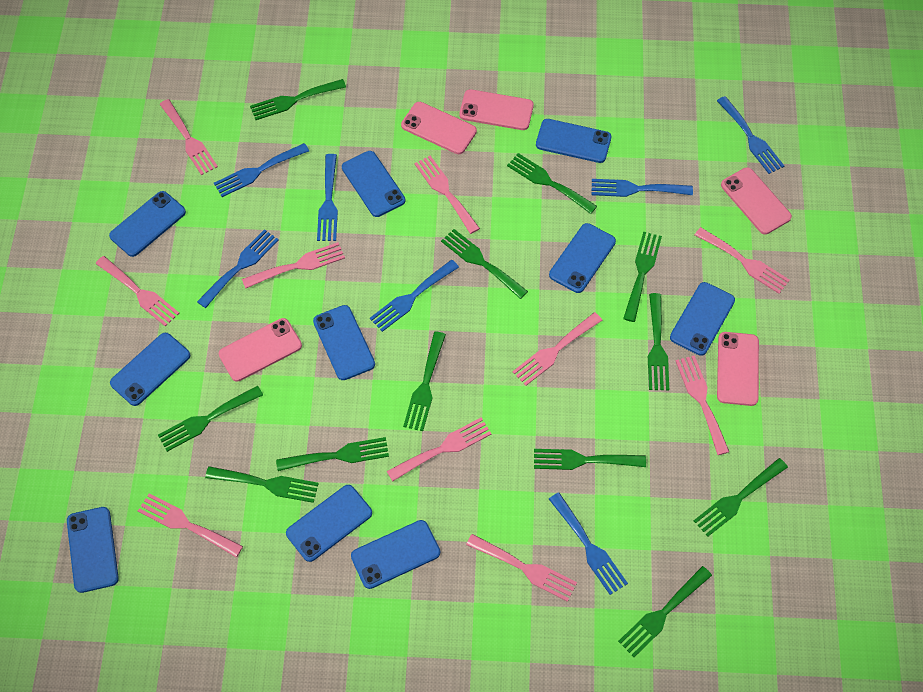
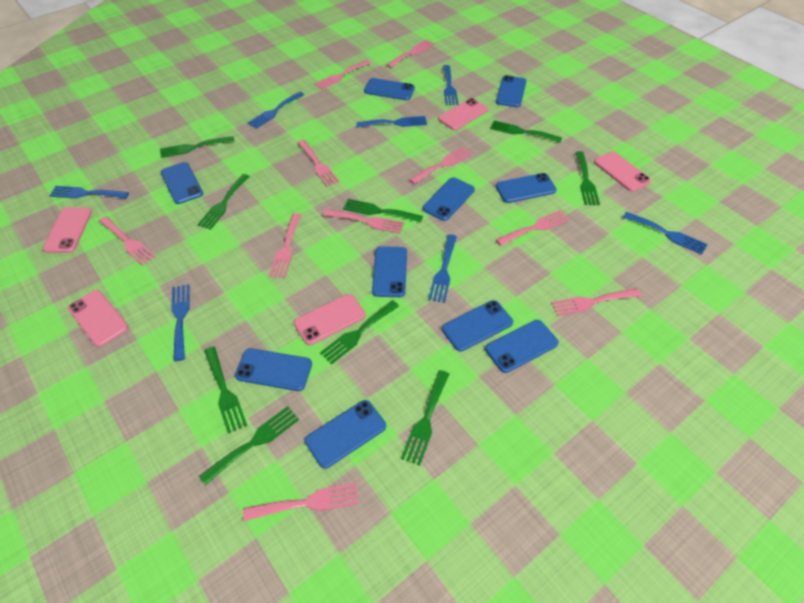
green fork: [158,386,263,452] [205,466,319,503] [250,79,346,120] [276,437,389,471] [403,331,446,431] [441,229,528,299] [507,153,597,214] [534,449,646,470] [618,566,712,657] [623,232,662,322] [648,293,669,390] [694,458,788,537] = 12 -> [160,136,235,158] [197,174,250,230] [199,406,299,485] [204,346,247,434] [320,300,399,364] [343,199,423,222] [401,370,449,466] [490,120,562,143] [575,151,600,205] = 9

